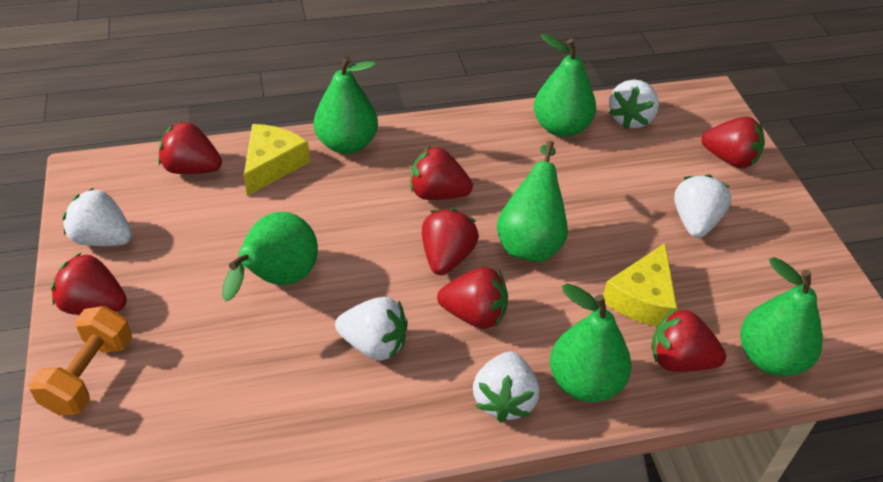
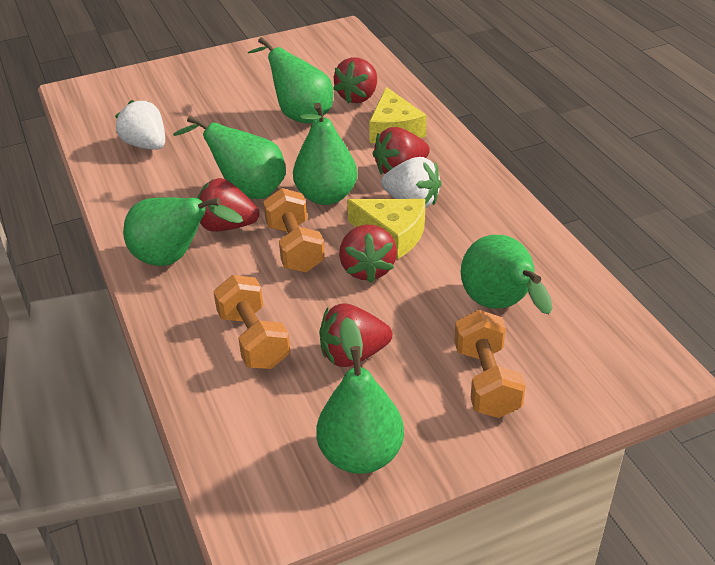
orange dumbbell: [29,306,132,415] = 1 -> [213,275,290,369] [263,188,325,272] [454,310,526,418] = 3
red strawberry: [51,252,127,315] [158,121,222,174] [410,147,473,200] [422,209,479,275] [437,267,508,329] [651,308,726,372] [701,117,764,169] = 7 -> [197,178,259,232] [319,303,392,367] [333,57,377,103] [339,225,397,283] [373,127,430,174] = 5
white strawberry: [63,188,132,246] [335,297,408,361] [473,351,540,423] [609,79,659,129] [674,175,731,238] = 5 -> [115,100,165,150] [381,157,442,208] = 2

